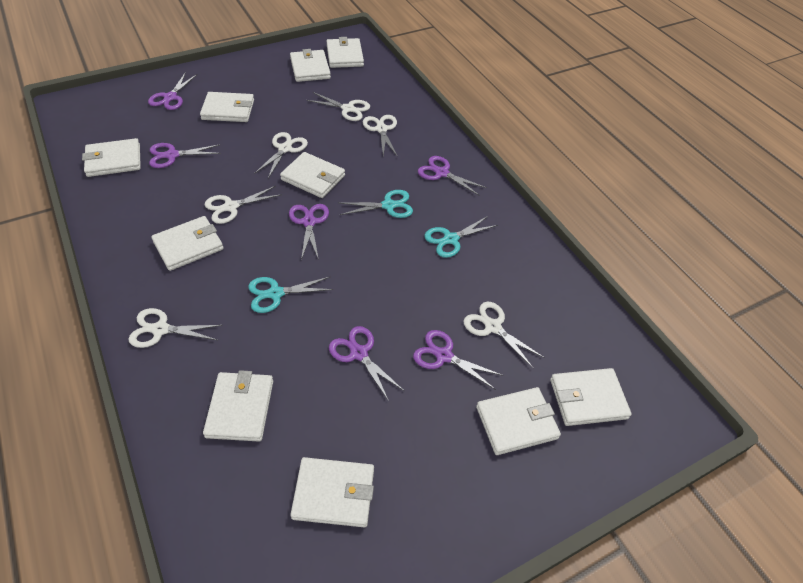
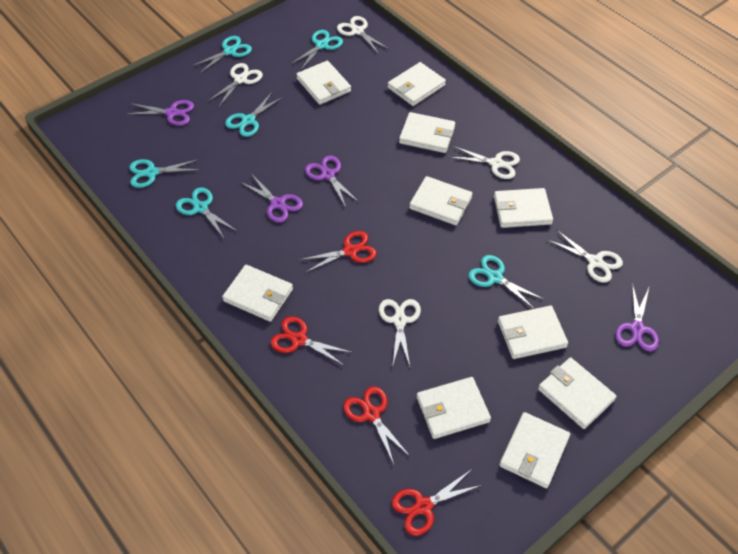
purple scissors: [148,72,198,110] [149,143,221,168] [289,204,329,260] [329,326,404,401] [413,330,503,390] [418,156,487,196] = 6 -> [128,100,194,126] [240,173,303,223] [305,155,360,207] [615,283,659,351] = 4
red scissors: none = 0 -> [271,316,353,366] [300,231,377,273] [343,386,410,464] [392,470,482,536] = 4
turquoise scissors: [248,277,334,313] [339,190,413,218] [424,215,498,258] = 3 -> [129,159,200,188] [176,187,237,239] [192,36,252,74] [225,93,283,137] [291,30,343,70] [468,255,544,309] = 6
white scissors: [128,308,223,348] [205,186,282,224] [254,132,308,178] [306,92,370,121] [363,115,398,157] [463,301,545,368] = 6 -> [208,63,263,107] [337,16,389,54] [379,299,421,366] [449,146,520,179] [548,230,623,283] = 5

